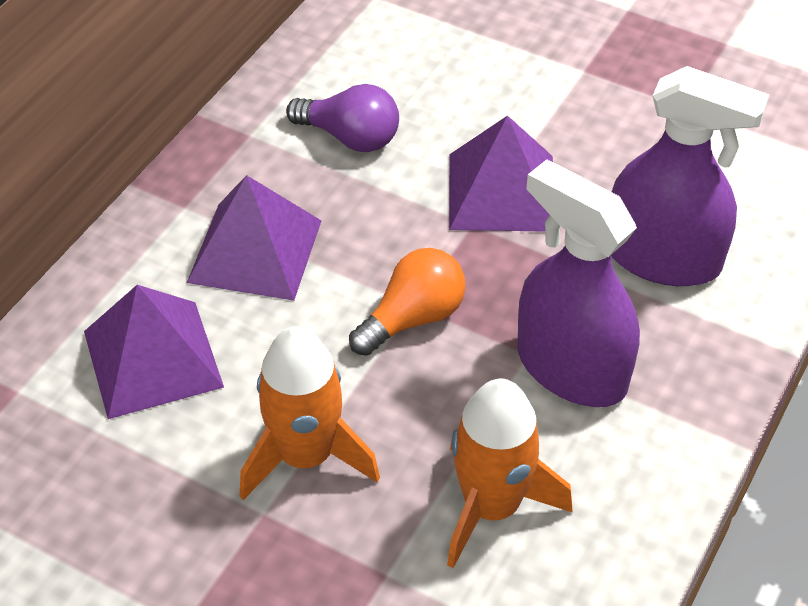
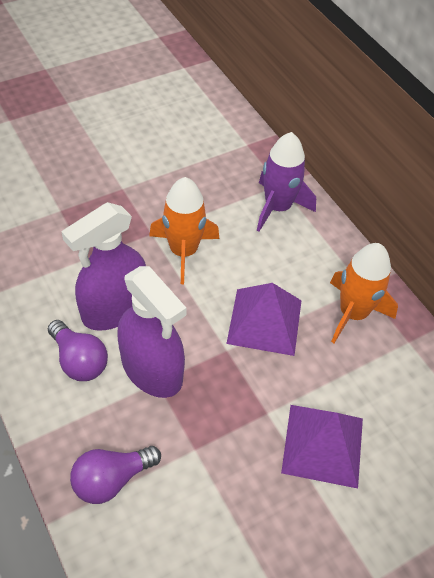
orange light bulb: [349,248,466,356] = 1 -> none = 0
purple light bulb: [286,84,399,152] = 1 -> [48,320,108,381] [70,446,161,504] = 2
purple pyramid: [84,285,224,419] [187,175,322,301] [449,116,553,232] = 3 -> [226,283,302,356] [281,405,363,488] = 2
purple rocket: none = 0 -> [257,132,316,232] = 1

